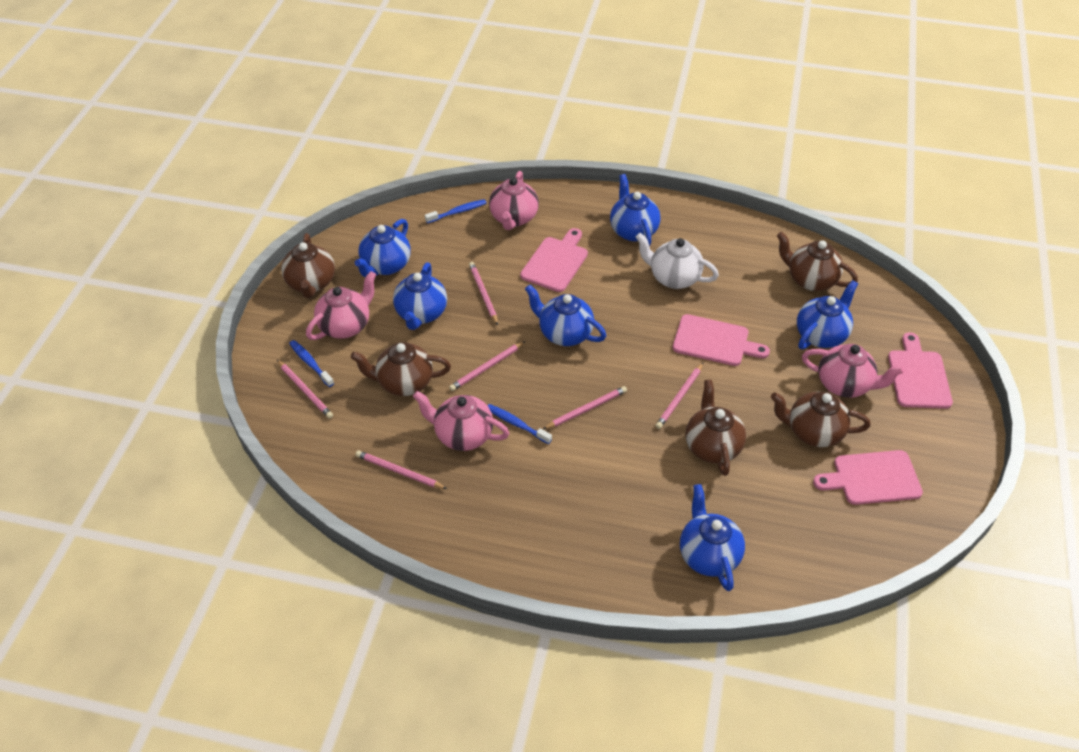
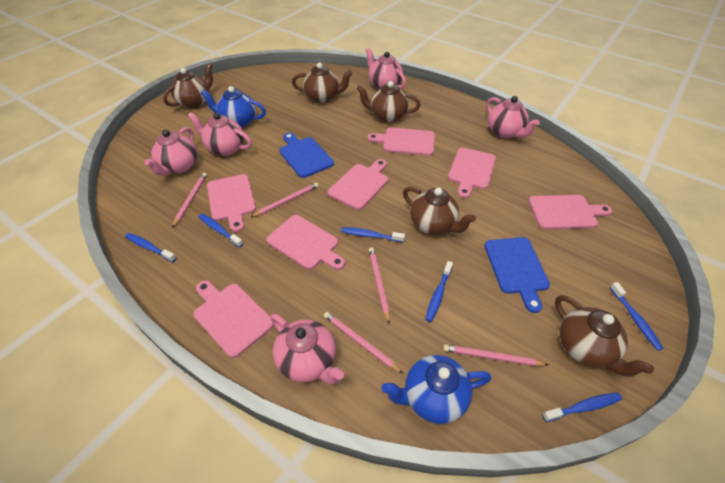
blue cutting board: none = 0 -> [279,133,334,178] [484,237,550,313] = 2
blue teapot: [355,219,411,277] [393,262,447,330] [525,285,606,346] [610,174,660,246] [680,484,745,591] [797,280,858,349] = 6 -> [201,86,266,128] [382,355,491,424] = 2
blue toothbrush: [289,340,334,387] [425,199,486,223] [487,404,552,444] = 3 -> [125,233,176,262] [198,214,243,248] [341,227,405,242] [425,261,453,322] [542,392,622,422] [610,282,664,351] = 6
pink cutting board: [520,228,588,292] [673,314,770,366] [813,450,923,505] [888,332,953,409] = 4 -> [193,280,274,358] [207,174,256,232] [266,215,345,270] [328,159,388,210] [367,127,435,156] [448,147,496,198] [528,195,612,229] = 7
pink pencil: [277,360,333,419] [356,450,447,489] [449,341,525,391] [469,262,498,325] [543,386,627,429] [655,363,703,429] = 6 -> [172,172,207,228] [251,182,319,217] [324,312,403,373] [369,247,390,323] [443,344,548,366] = 5
pink teapot: [306,271,376,340] [413,391,509,451] [489,171,539,230] [802,344,905,398] = 4 -> [144,127,197,176] [188,112,252,156] [271,314,344,384] [366,48,406,89] [486,96,540,138] = 5
white teapot: [636,233,719,289] = 1 -> none = 0

